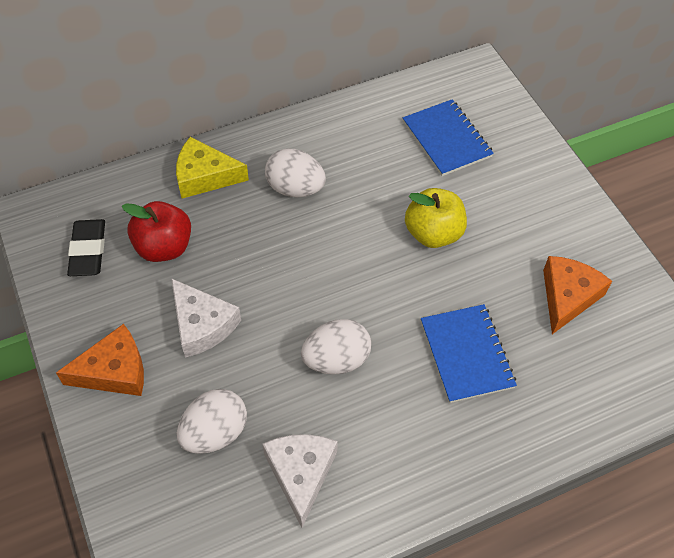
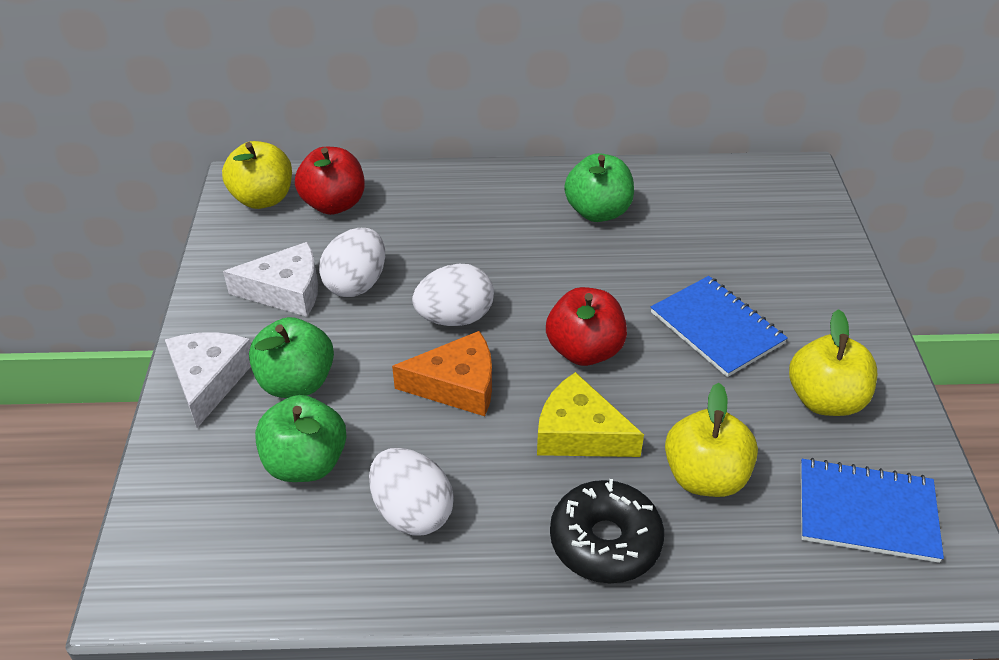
black donut: none = 0 -> [550,479,664,583] = 1
black eraser: [67,219,105,276] = 1 -> none = 0
green apple: none = 0 -> [249,317,334,398] [255,395,347,482] [564,153,634,222] = 3
orange cheese: [56,324,144,396] [543,256,612,334] = 2 -> [392,331,492,416] = 1
red apple: [122,201,191,262] = 1 -> [295,147,365,215] [546,287,627,366] = 2
yellow apple: [405,188,467,248] = 1 -> [222,141,292,209] [665,383,758,497] [789,309,877,416] = 3

